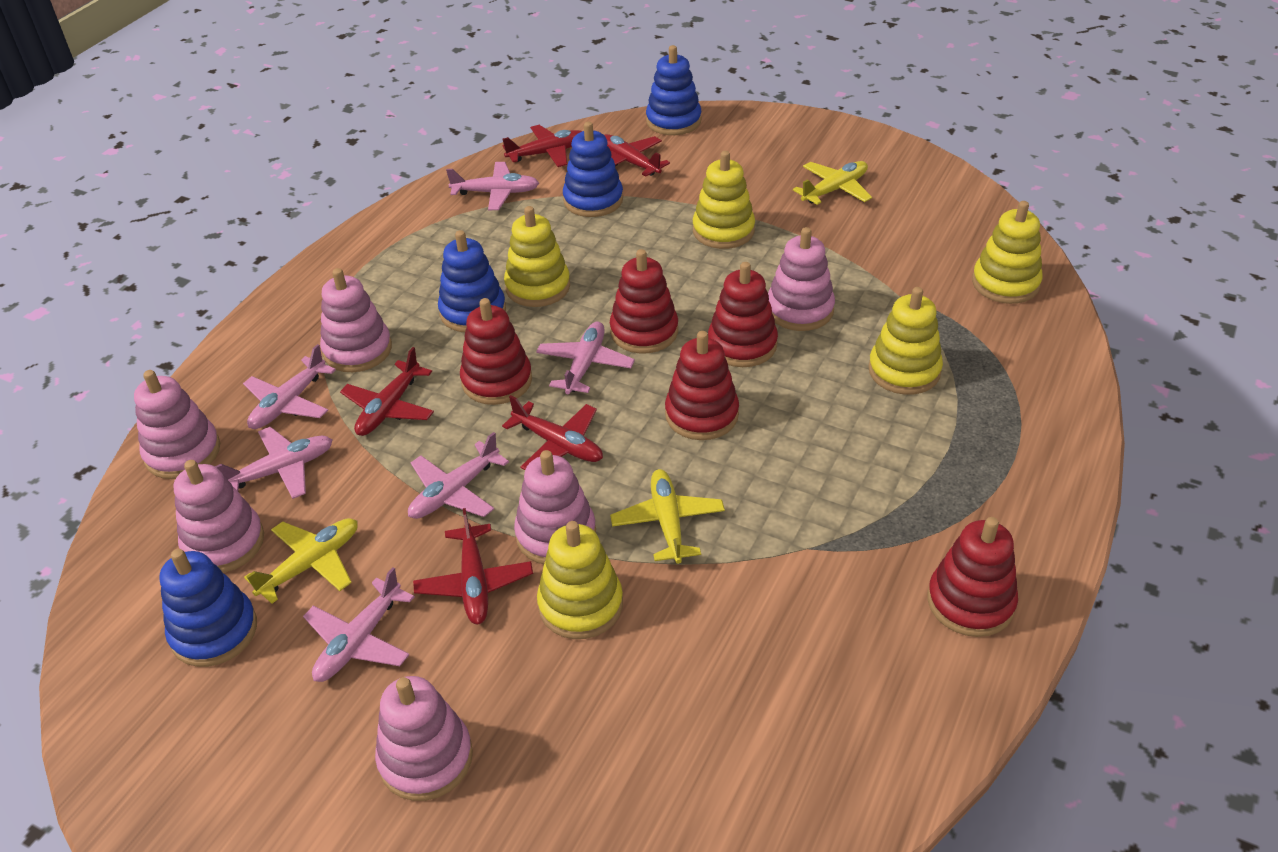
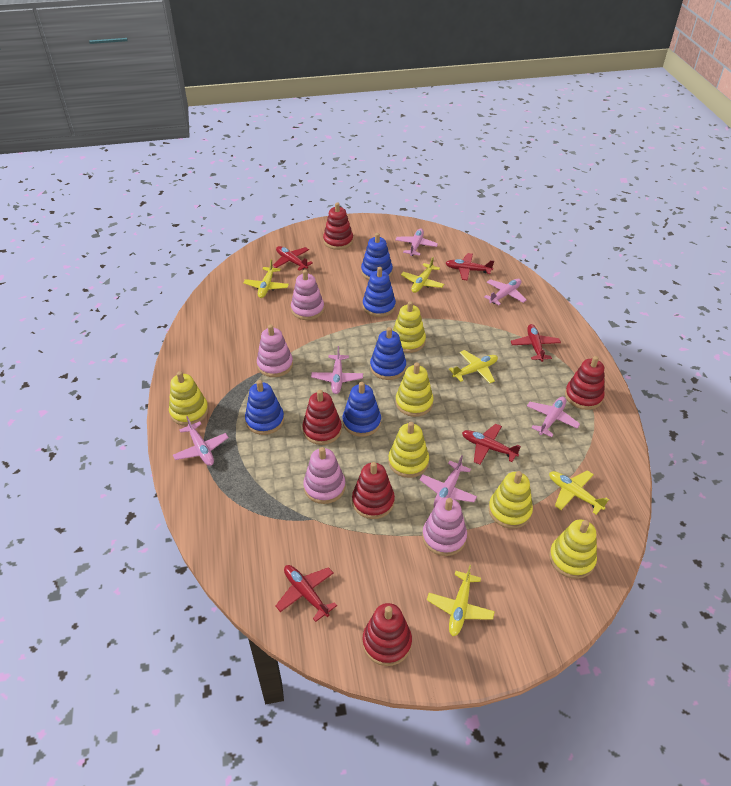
blue stacking toy: [159,549,257,667] [438,230,506,332] [563,122,623,217] [646,45,701,135] = 4 -> [245,380,284,435] [343,382,381,437] [361,233,393,280] [363,267,396,317] [370,327,406,380] = 5
pink stacking toy: [134,370,220,479] [174,460,264,573] [320,268,392,372] [375,676,473,801] [514,450,596,564] [768,227,835,331] = 6 -> [257,325,293,377] [291,270,324,320] [303,447,346,504] [422,498,467,556] = 4
yellow plane: [244,518,358,604] [610,469,725,564] [793,161,872,205] = 3 -> [243,259,289,298] [401,257,444,293] [427,565,495,636] [449,350,498,384] [549,470,609,514] = 5
yellow stacking toy: [504,206,570,307] [537,521,623,639] [693,151,755,249] [868,287,943,395] [972,201,1043,304] = 5 -> [169,371,208,426] [388,422,429,478] [393,301,426,353] [395,362,433,417] [488,471,533,529] [549,520,597,579] = 6

